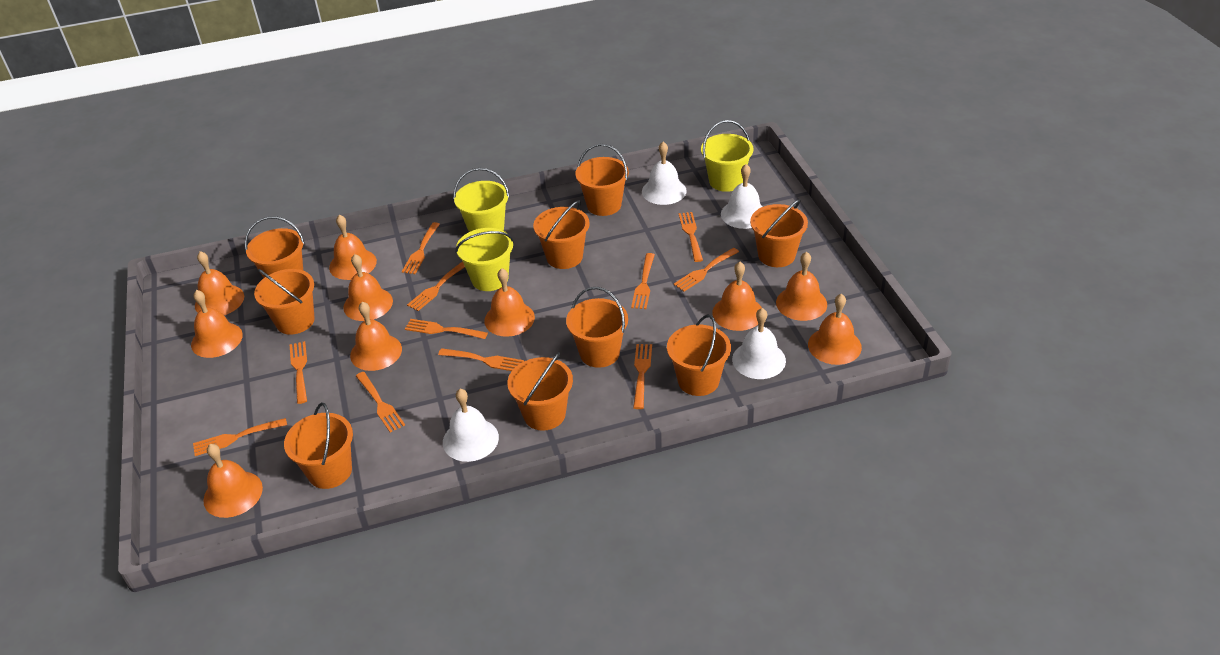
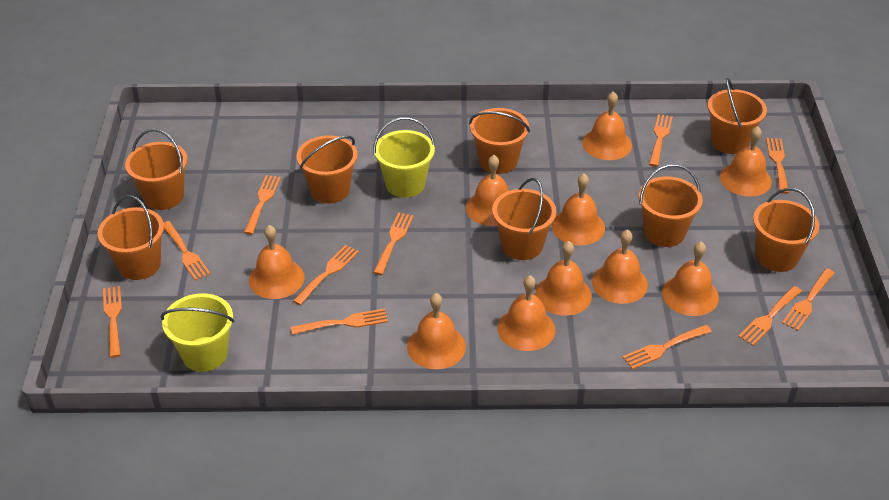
orange bucket: [245,216,305,278] [254,269,314,335] [284,403,353,489] [507,352,573,431] [533,201,590,269] [566,287,628,368] [575,144,629,216] [667,314,731,396] [750,199,808,267] = 9 -> [97,195,164,280] [125,129,188,210] [296,135,358,203] [469,108,530,174] [492,178,556,260] [638,164,703,247] [708,78,767,154] [753,188,819,272] = 8
white bell: [443,389,499,462] [642,142,687,205] [721,164,763,229] [732,308,786,379] = 4 -> none = 0
yellow bucket: [453,168,510,232] [455,228,514,291] [701,120,754,192] = 3 -> [161,293,234,372] [373,117,435,198] = 2

